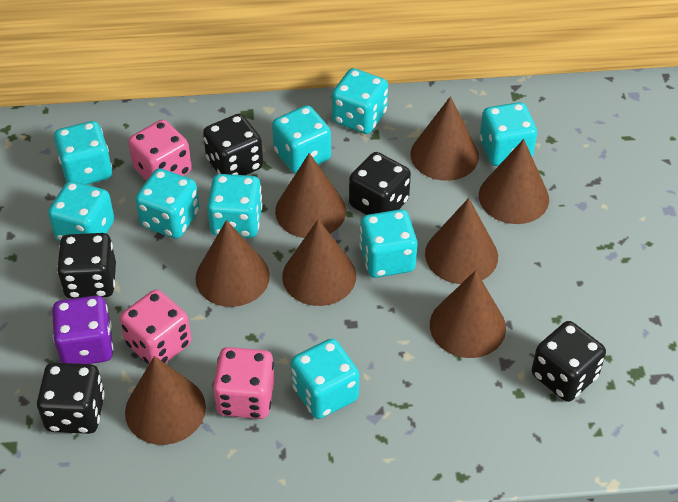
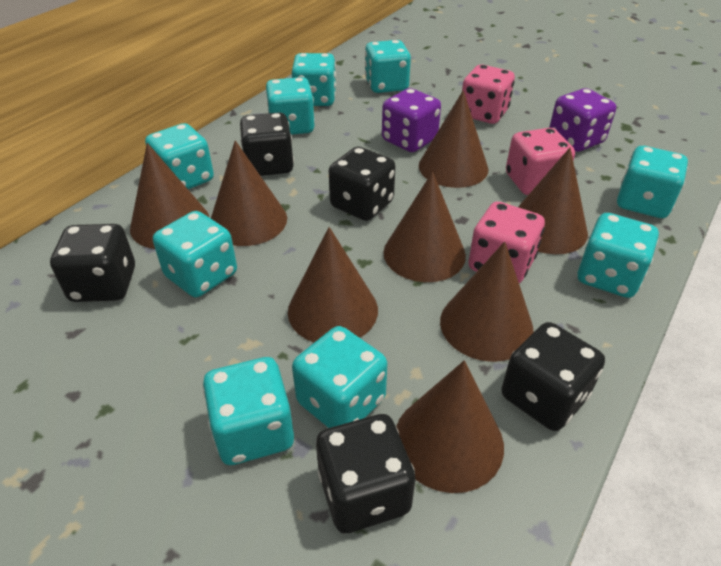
purple dice: [52,295,113,364] = 1 -> [382,88,441,152] [549,88,616,152] = 2

